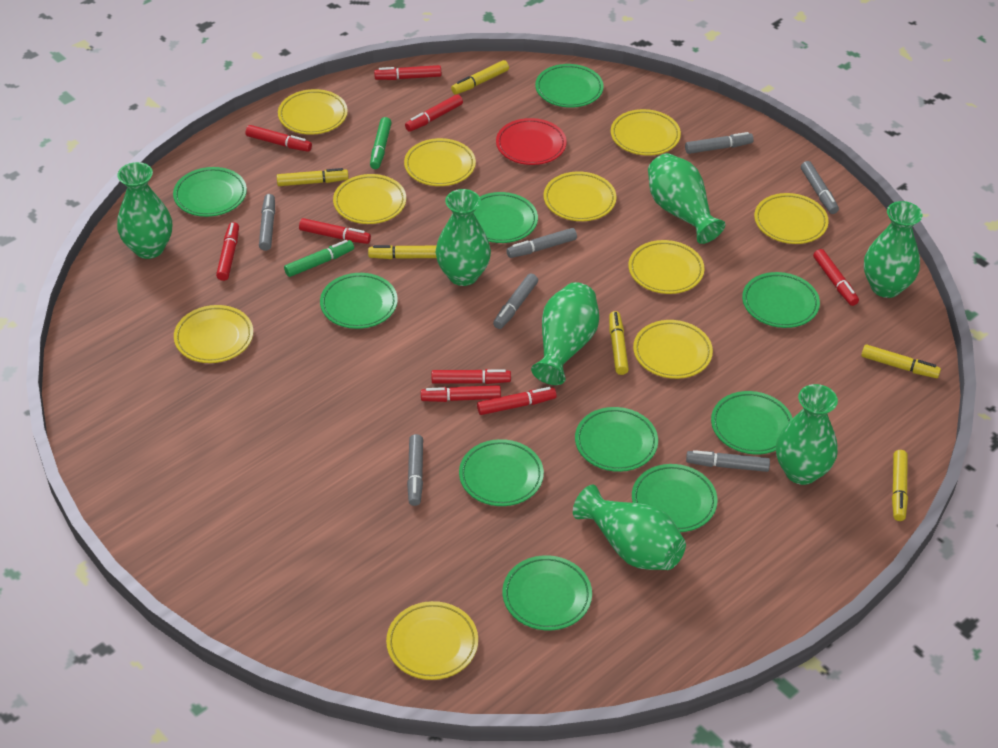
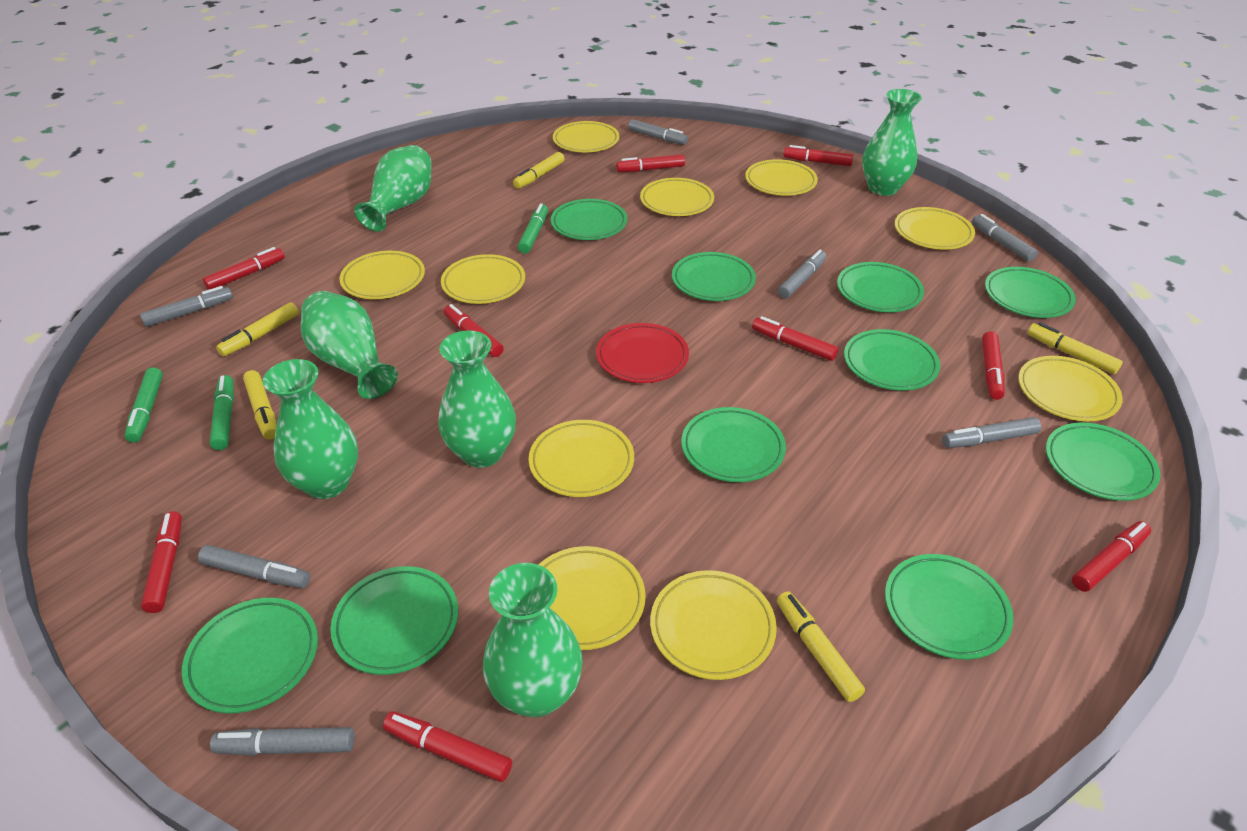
green marker: [284,240,354,277] [370,117,392,169] = 2 -> [124,368,163,443] [209,375,234,450] [518,203,548,254] = 3
green vase: [117,162,172,259] [436,189,491,286] [531,282,599,385] [573,485,686,570] [648,153,725,244] [776,384,838,485] [864,201,923,298] = 7 -> [263,359,358,499] [301,291,398,399] [354,145,432,232] [438,330,516,468] [483,563,583,717] [862,89,922,196] = 6
yellow marker: [277,168,349,186] [368,245,437,259] [451,60,509,95] [609,311,629,375] [861,344,941,378] [892,450,908,521] = 6 -> [216,302,299,357] [243,370,277,439] [513,152,565,189] [777,591,865,702] [1027,323,1123,374] = 5

